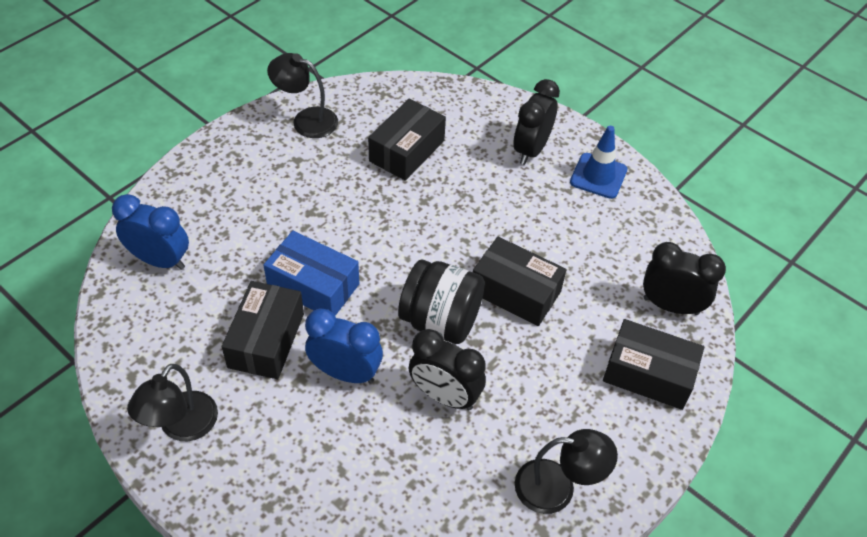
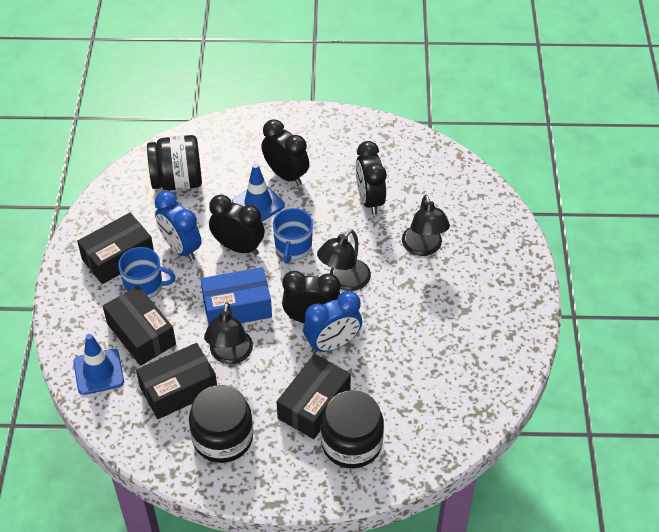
black clock: [409,329,486,410] [513,79,560,165] [643,242,726,315] = 3 -> [209,195,265,255] [262,120,309,186] [282,271,340,323] [356,141,386,215] = 4
black jar: [398,259,485,344] = 1 -> [147,135,202,191] [189,385,253,463] [321,390,384,468] = 3
blue mug: none = 0 -> [118,247,176,298] [273,208,313,264] = 2
blue traffic cone: [570,126,627,199] = 1 -> [73,334,124,395] [232,164,285,222] = 2

